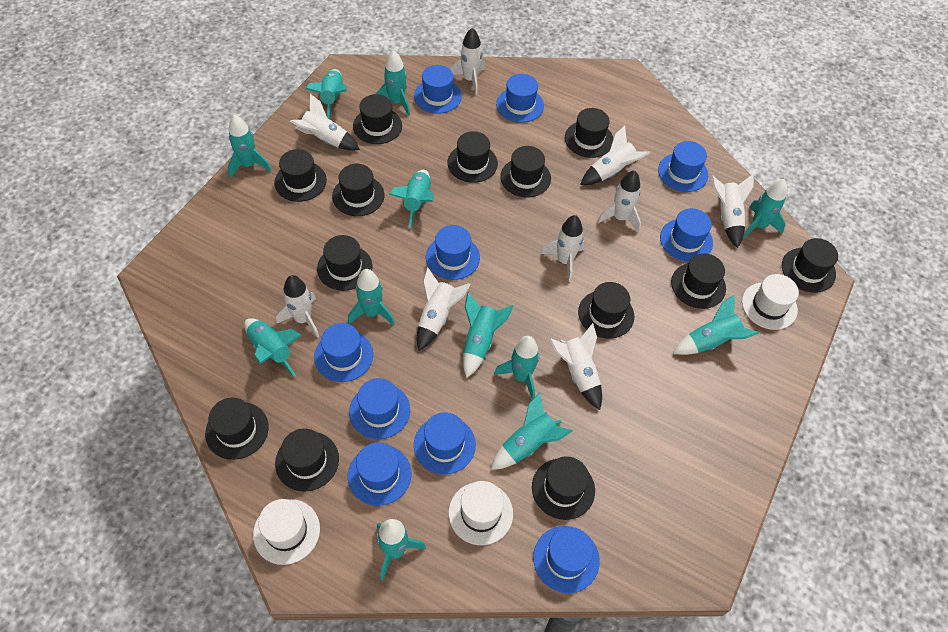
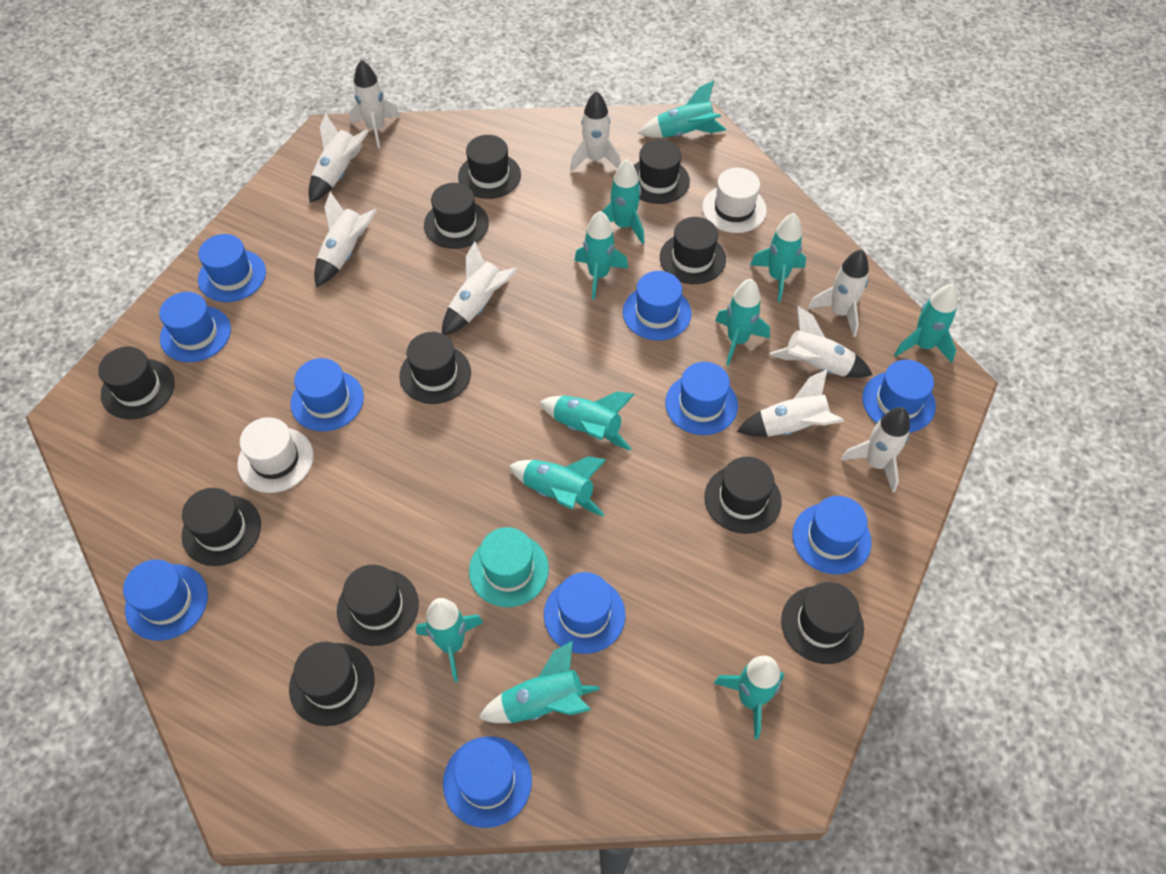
black hat: [205,398,269,460] [274,149,327,202] [275,428,339,492] [317,235,372,291] [332,164,385,216] [353,94,402,144] [448,131,498,183] [500,146,551,197] [532,456,595,520] [565,108,613,158] [578,282,634,339] [671,253,726,309] [782,238,838,293] = 13 -> [98,347,175,419] [182,488,261,566] [289,642,375,726] [337,565,419,646] [399,332,471,404] [424,183,489,249] [458,135,521,199] [633,140,690,204] [660,217,726,284] [704,457,782,534] [781,582,864,664] = 11
turquoise hat: none = 0 -> [469,527,549,607] = 1
turquoise rocket: [227,115,272,178] [244,318,302,377] [305,69,347,120] [348,269,395,326] [376,50,410,116] [377,519,426,580] [389,170,434,229] [463,292,514,378] [491,392,573,469] [494,336,540,400] [673,294,759,355] [743,179,787,239] = 12 -> [416,598,484,682] [479,641,600,723] [509,456,606,517] [540,392,635,451] [574,211,628,300] [601,160,644,244] [638,81,726,138] [714,656,784,739] [715,279,770,366] [750,213,806,302] [894,284,958,363] = 11
white hat: [253,499,320,565] [449,481,513,545] [742,274,799,330] = 3 -> [237,417,314,493] [702,168,767,233] = 2

